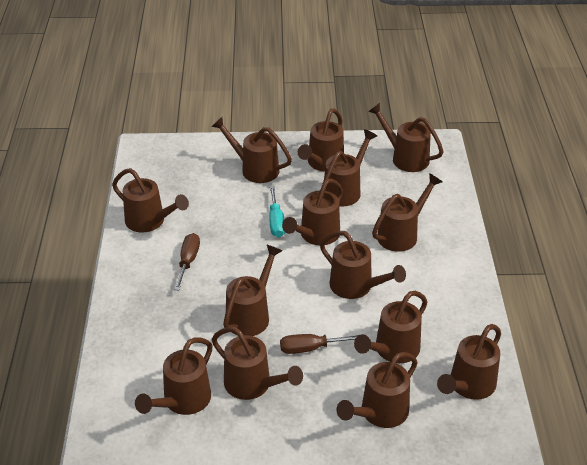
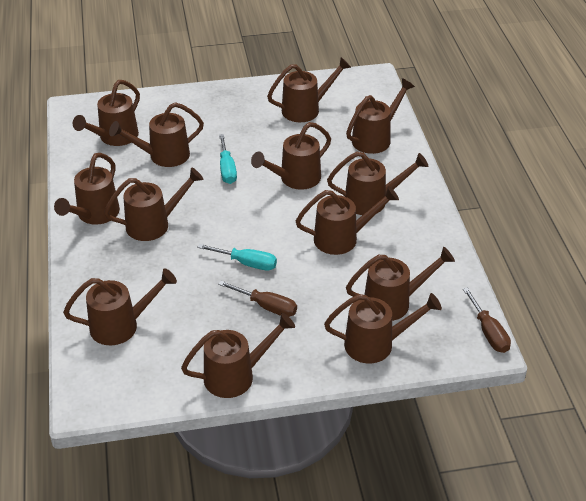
brown watering can: [112,168,189,232] [135,337,213,415] [211,117,292,183] [212,327,303,400] [223,245,282,336] [282,179,343,245] [298,109,344,172] [320,231,406,299] [323,129,377,207] [336,352,418,428] [354,291,427,363] [368,103,444,172] [372,173,442,252] [437,324,501,400] = 14 -> [54,153,120,225] [63,268,177,345] [73,80,140,146] [104,167,204,241] [109,102,204,167] [181,313,295,398] [251,122,331,190] [267,57,351,122] [296,186,399,255] [324,293,442,363] [327,152,428,215] [346,78,415,154] [346,247,455,321] = 13
turquoise screwdriver: [269,186,285,237] = 1 -> [197,244,277,271] [219,134,237,184] = 2

